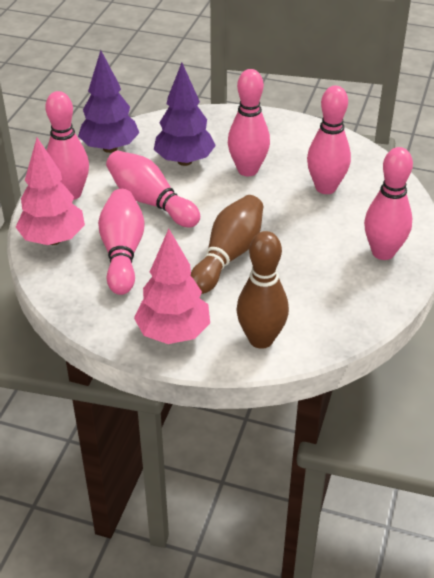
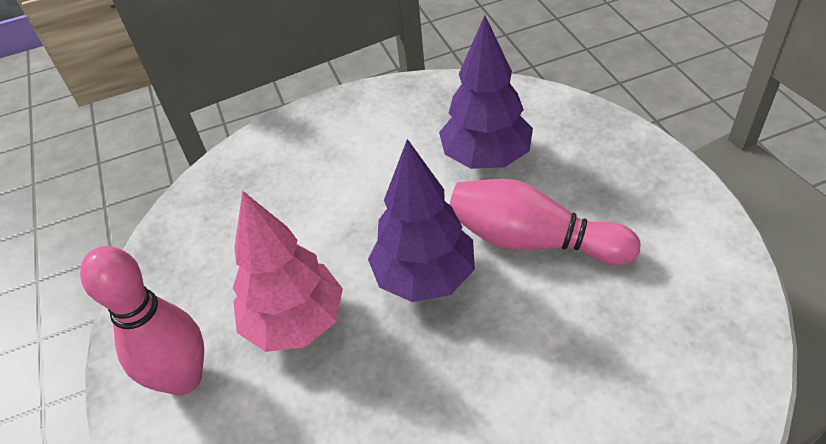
brown bowling pin: [190,195,263,294] [236,231,289,349] = 2 -> none = 0
pink bowling pin: [45,91,89,200] [98,189,145,295] [106,151,200,228] [228,69,270,176] [307,86,351,194] [364,147,413,260] = 6 -> [80,246,204,396] [449,179,640,265] = 2
pink tree: [16,137,85,245] [134,229,210,344] = 2 -> [232,190,343,352] = 1

